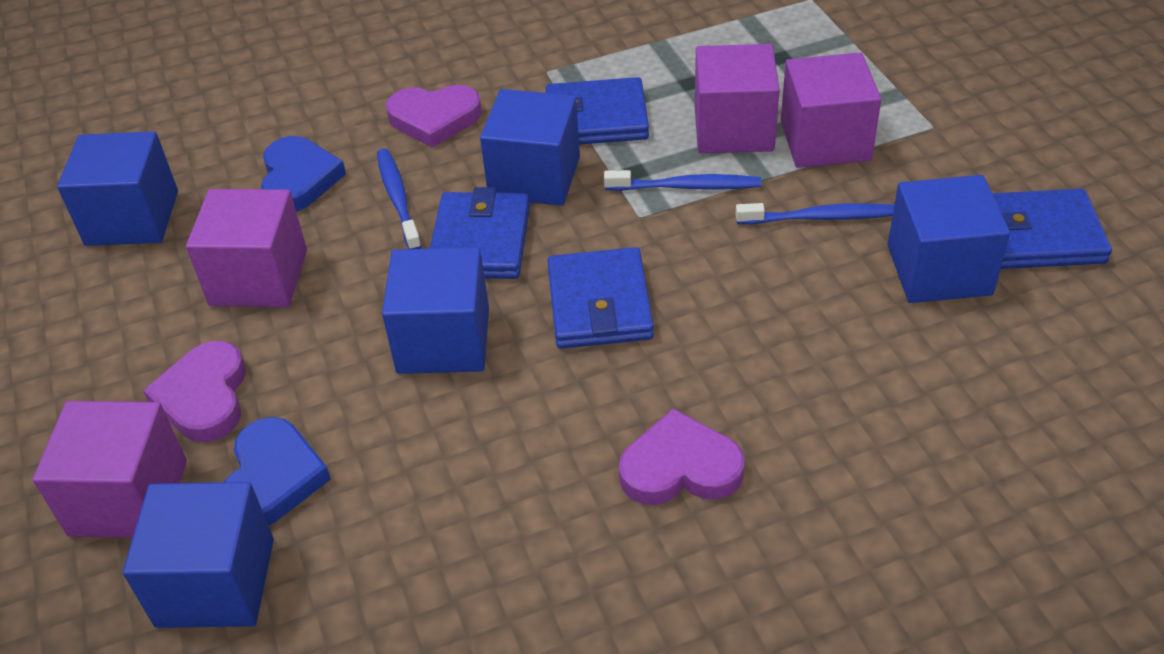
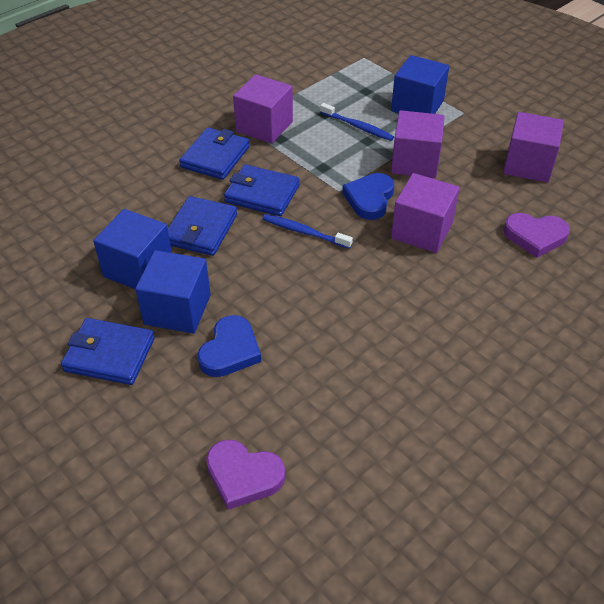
blue cube: [57,131,178,246] [123,482,274,628] [382,247,489,374] [480,89,580,206] [887,175,1010,303] = 5 -> [93,209,172,289] [135,250,211,334] [391,55,449,114] = 3
blue toothbrush: [377,149,422,249] [604,170,761,191] [736,203,894,225] = 3 -> [262,214,353,249] [320,103,394,141] = 2
purple heart: [143,341,246,442] [386,85,482,148] [619,409,744,505] = 3 -> [206,439,285,510] [503,213,570,258] = 2

